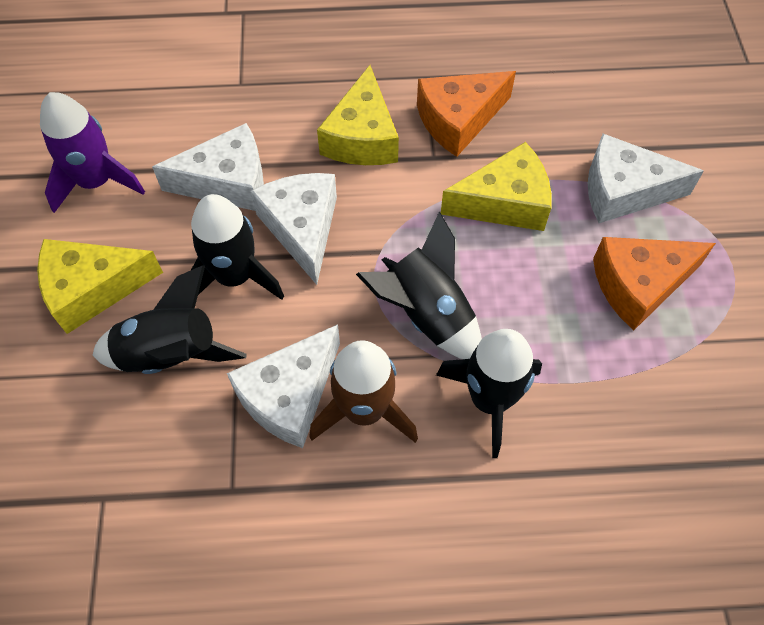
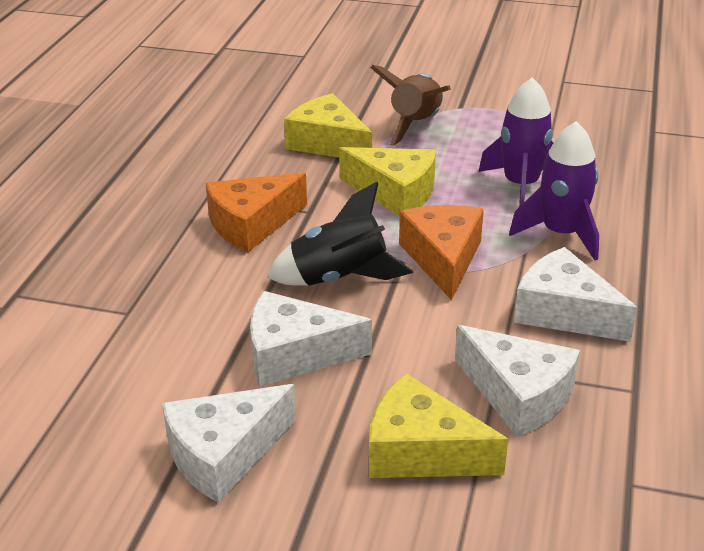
black rocket: [93,265,247,374] [191,194,284,300] [356,212,482,359] [436,329,542,458] = 4 -> [267,182,413,286] = 1
purple rocket: [40,92,145,213] = 1 -> [478,77,553,207] [509,121,599,260] = 2

